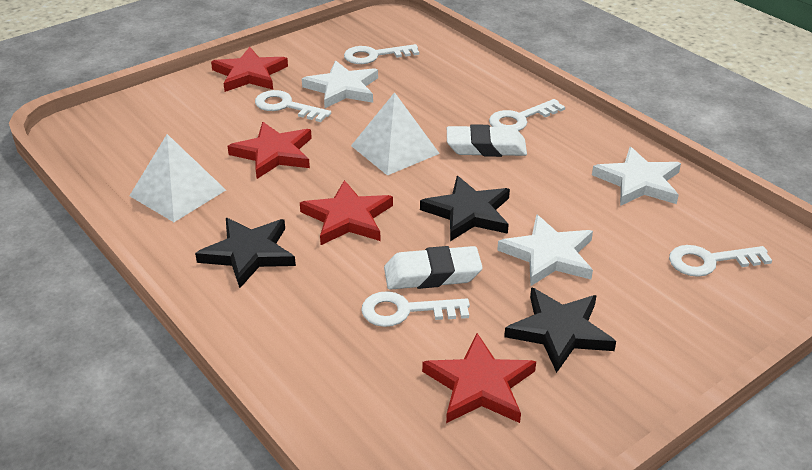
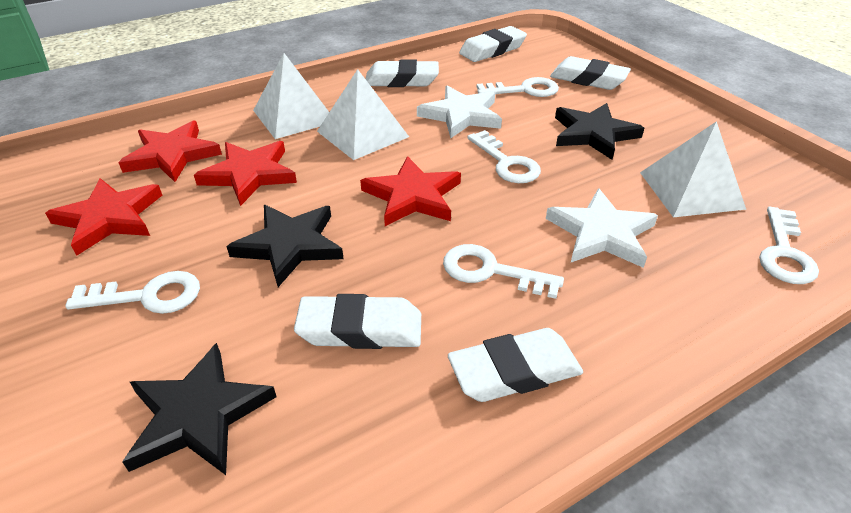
white eraser: [384,246,483,290] [447,125,527,157] = 2 -> [294,294,421,349] [366,59,439,87] [448,328,583,402] [459,26,527,62] [550,56,631,90] = 5
white pyramid: [129,134,226,222] [351,92,440,176] = 2 -> [253,53,329,139] [317,69,409,160] [640,121,746,217] = 3
white star: [302,60,378,108] [497,214,593,286] [592,147,681,206] = 3 -> [417,86,502,138] [546,188,658,268] = 2

